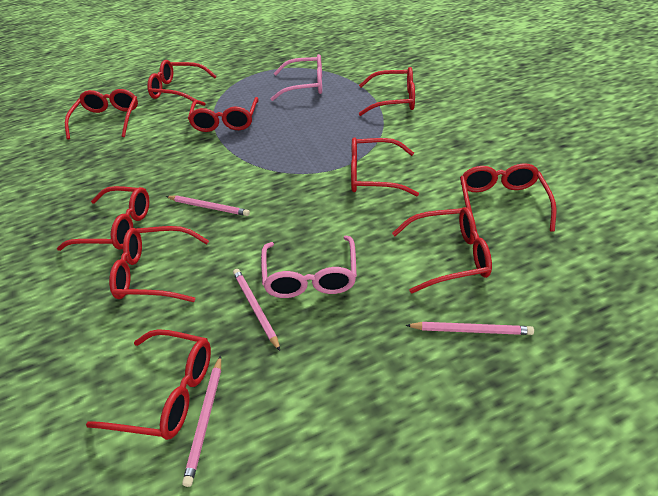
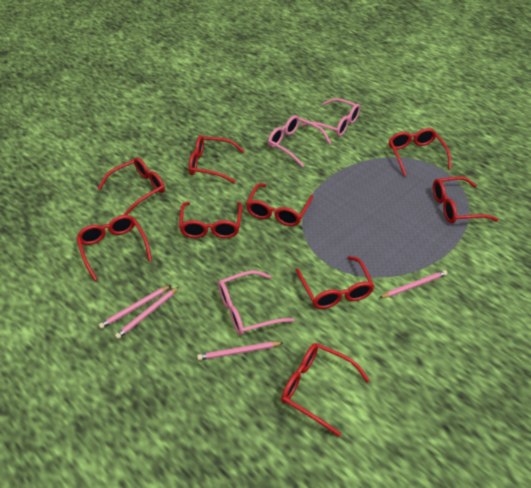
pink glasses: [261,236,357,298] [271,54,322,101] = 2 -> [218,270,295,335] [268,115,331,167] [301,98,360,137] = 3
red glasses: [57,186,149,251] [65,89,138,139] [86,329,211,440] [109,226,209,302] [147,60,217,101] [188,97,258,132] [351,137,419,197] [359,67,415,116] [392,207,492,294] [460,163,557,232] = 10 -> [76,215,152,281] [98,158,165,215] [179,202,242,238] [189,135,245,183] [246,183,313,226] [281,343,370,437] [296,256,374,309] [389,128,451,176] [433,176,498,223] = 9

